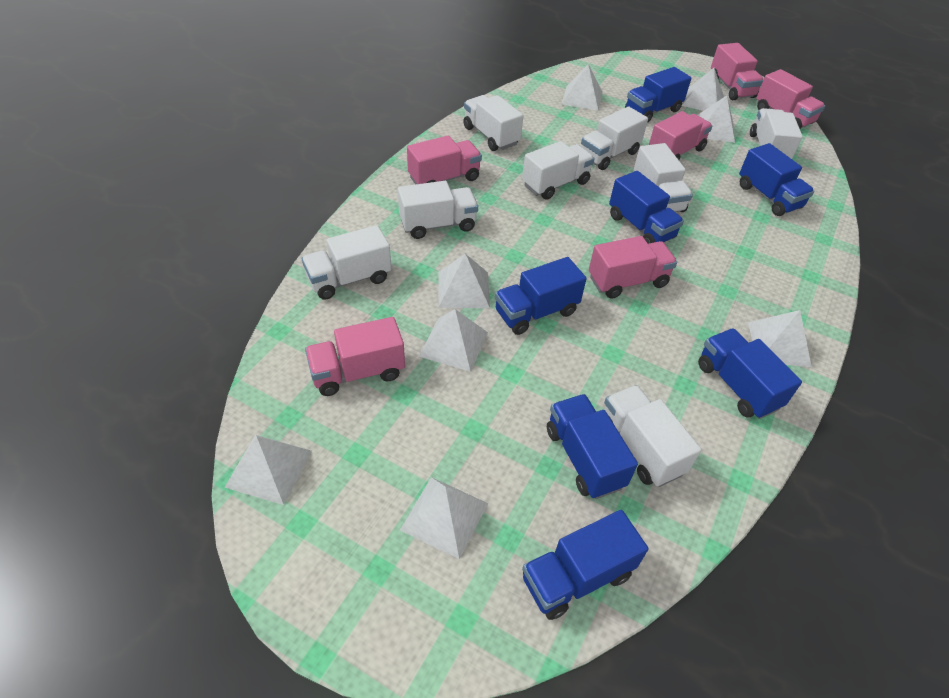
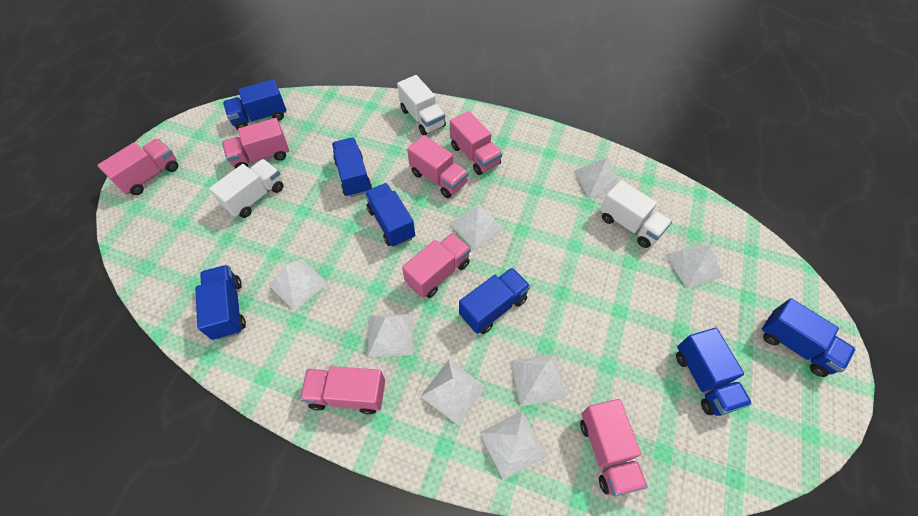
pink truck: [305,317,405,396] [407,135,482,185] [589,236,677,299] [649,111,712,160] [711,43,764,101] [756,69,825,129] = 6 -> [97,139,178,195] [222,118,289,169] [300,366,385,415] [402,233,471,298] [407,135,468,198] [450,111,502,175] [580,399,648,496] = 7
white truck: [302,225,391,300] [398,181,478,239] [463,95,523,151] [522,141,595,200] [581,106,648,170] [604,385,702,487] [633,143,693,212] [750,108,803,159] = 8 -> [209,159,283,218] [397,75,446,135] [600,180,672,248] = 3

